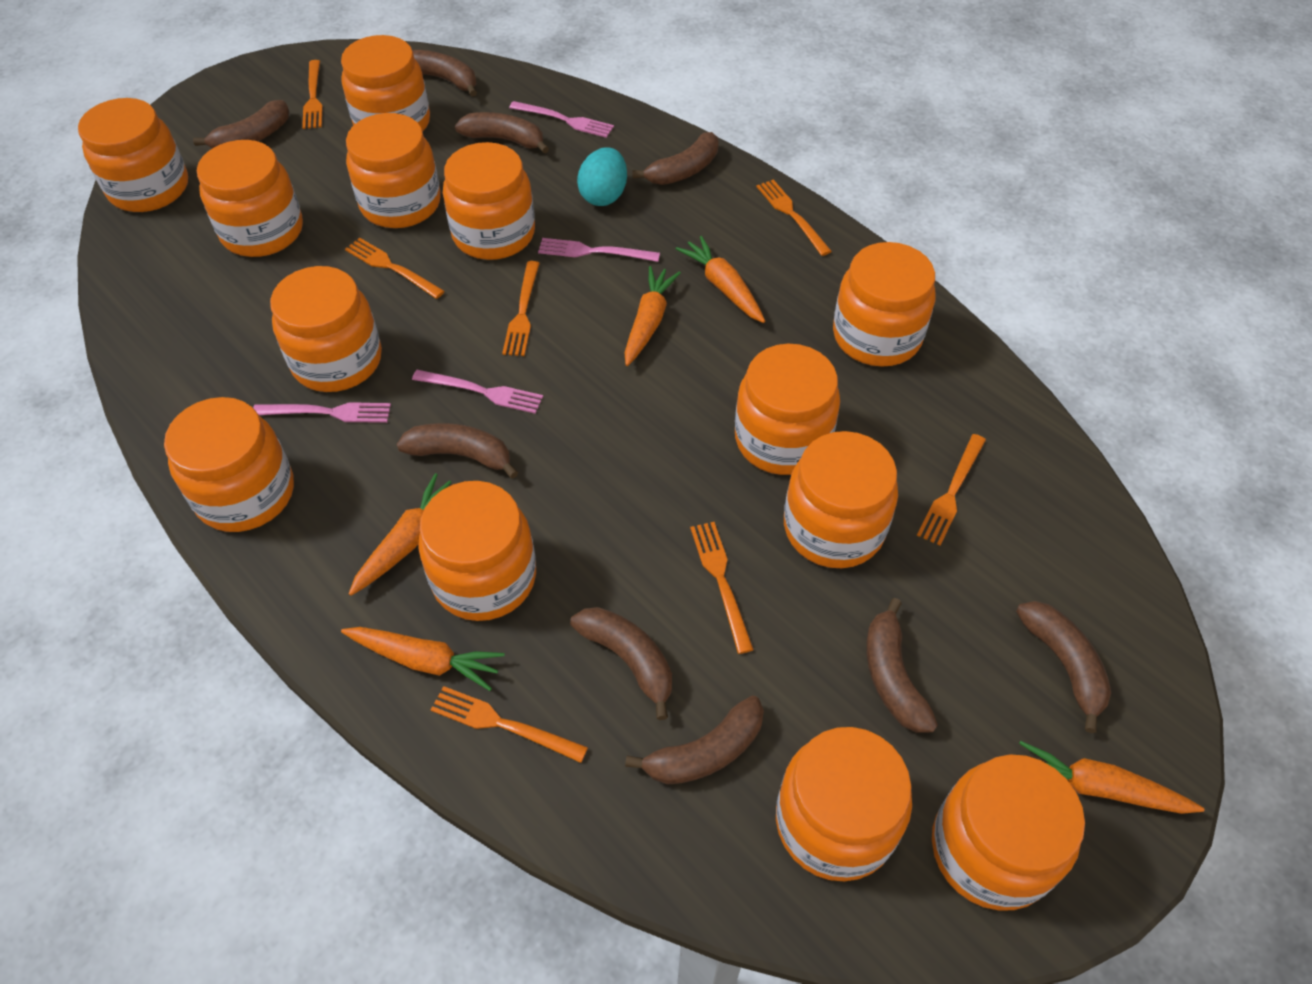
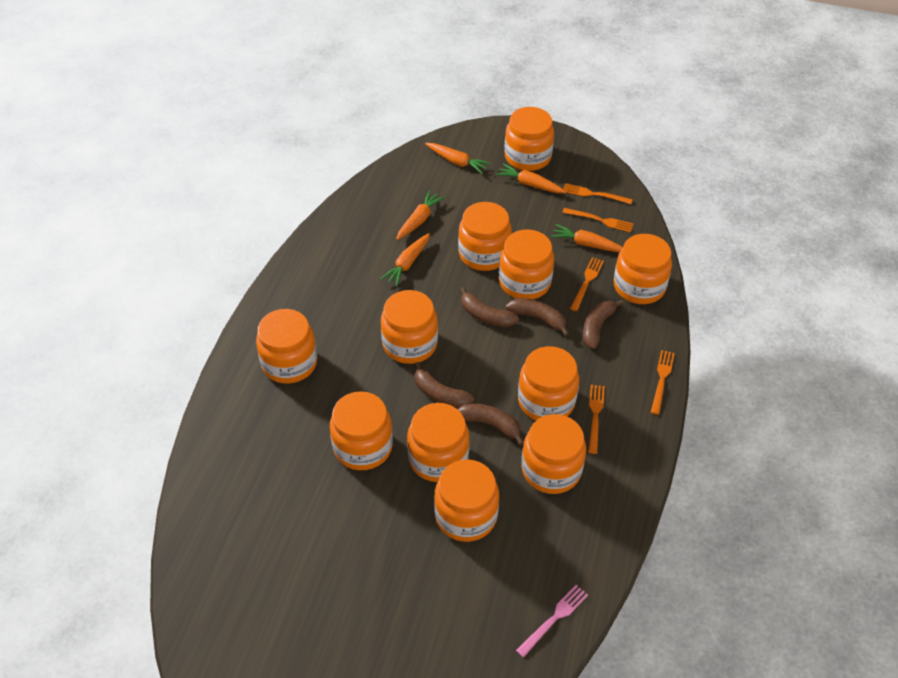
brown banana: [193,100,289,149] [396,423,518,479] [412,50,477,97] [455,112,549,154] [570,607,672,720] [625,695,764,785] [632,132,719,185] [866,598,938,733] [1016,601,1111,733] = 9 -> [414,362,474,408] [458,403,524,446] [460,287,519,327] [506,298,569,336] [583,300,624,349] = 5
orange fork: [302,60,323,129] [345,238,445,299] [431,686,588,763] [502,261,540,356] [690,522,754,654] [756,179,832,256] [917,434,986,545] = 7 -> [562,208,634,233] [563,183,633,204] [570,257,604,311] [588,385,605,454] [651,350,675,415] = 5
orange jar: [78,98,188,212] [164,397,294,532] [197,140,303,257] [270,266,382,392] [341,35,430,131] [346,113,441,228] [418,481,536,621] [443,142,535,260] [735,344,840,475] [776,727,912,881] [784,431,898,568] [833,242,935,367] [932,754,1085,911] = 13 -> [256,309,317,384] [330,391,393,470] [381,290,438,364] [407,403,470,482] [434,459,499,542] [458,202,512,271] [499,229,554,299] [504,107,554,171] [518,346,579,420] [522,414,586,494] [614,234,672,304] = 11
pink fork: [253,402,391,423] [412,370,543,414] [509,101,614,138] [538,238,660,262] = 4 -> [516,585,588,658] = 1
turquoise egg: [577,147,627,206] = 1 -> none = 0

